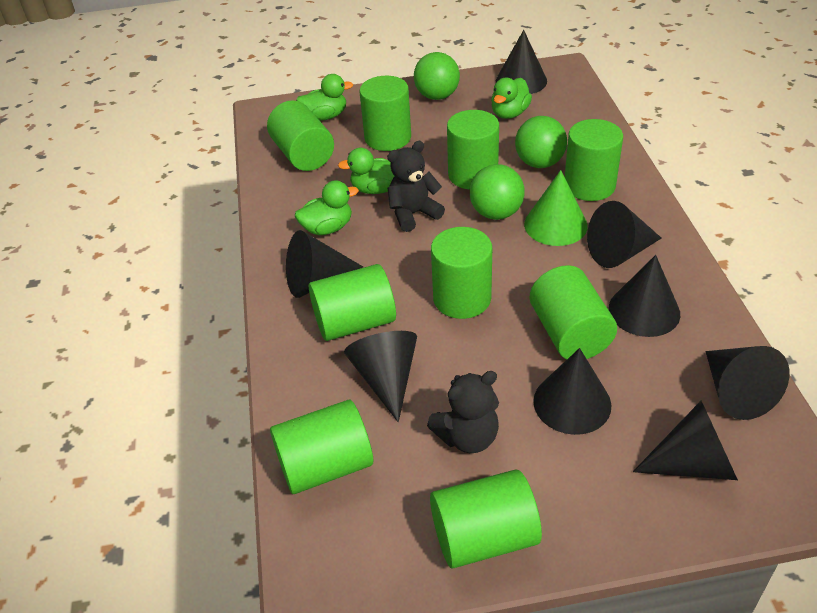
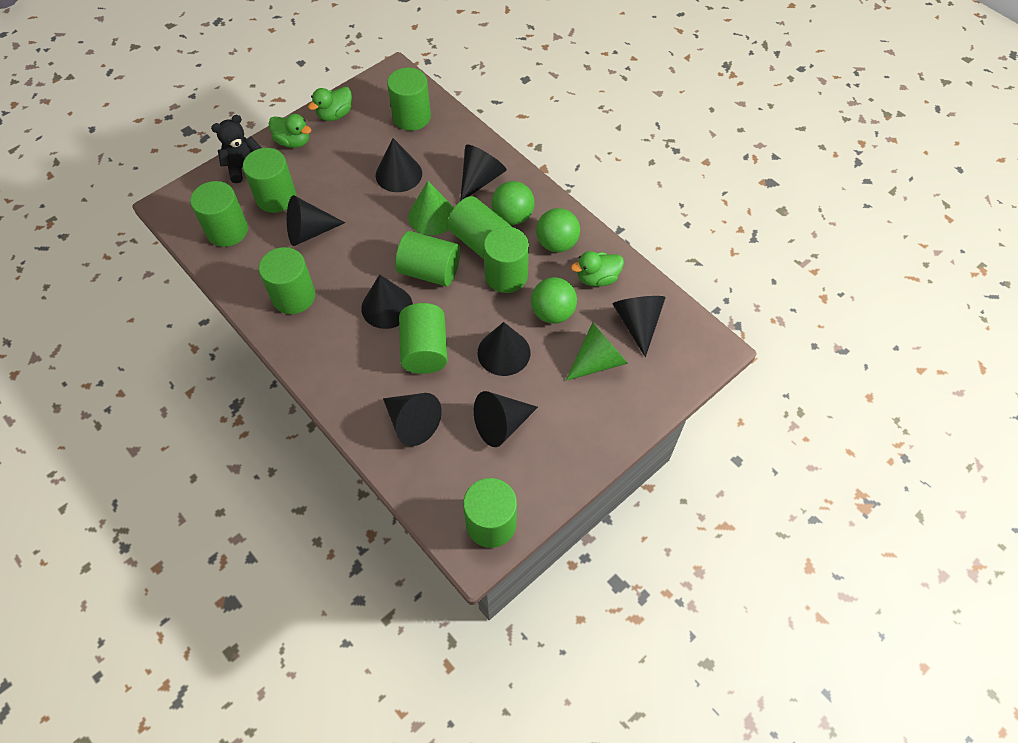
black teddy bear: [387,141,445,232] [427,371,499,453] = 2 -> [211,115,262,183] = 1
green cone: [524,170,588,246] = 1 -> [408,181,454,235] [566,322,628,381] = 2
green duck: [295,180,359,235] [296,74,353,121] [338,148,395,194] [491,78,532,119] = 4 -> [268,114,311,148] [308,86,352,121] [571,251,624,287] = 3

